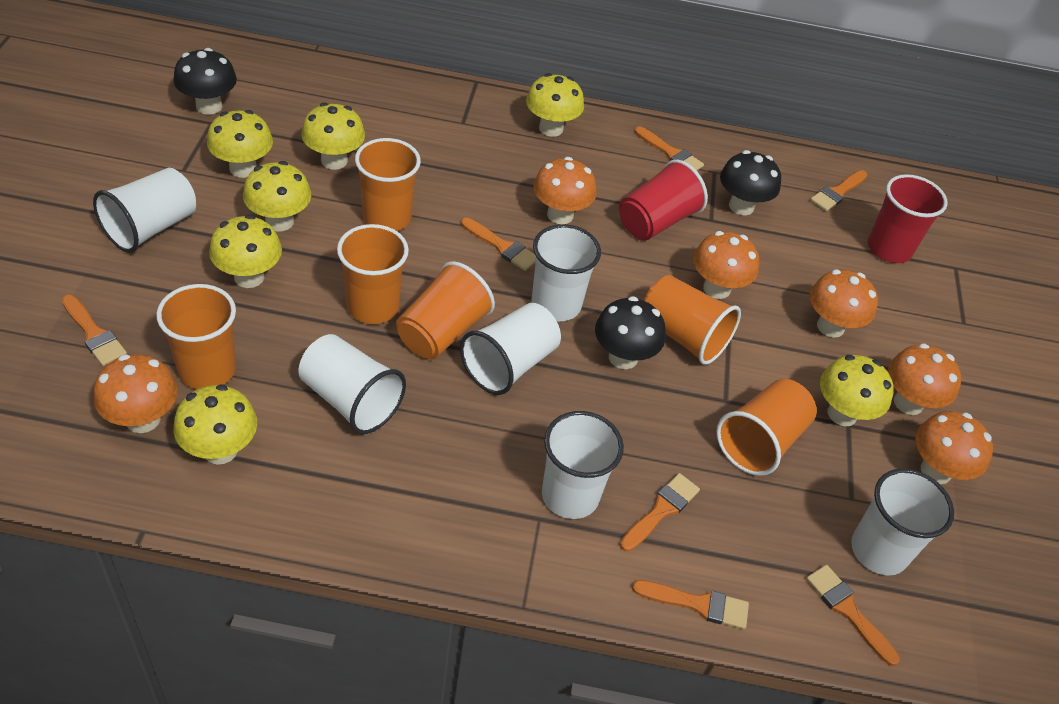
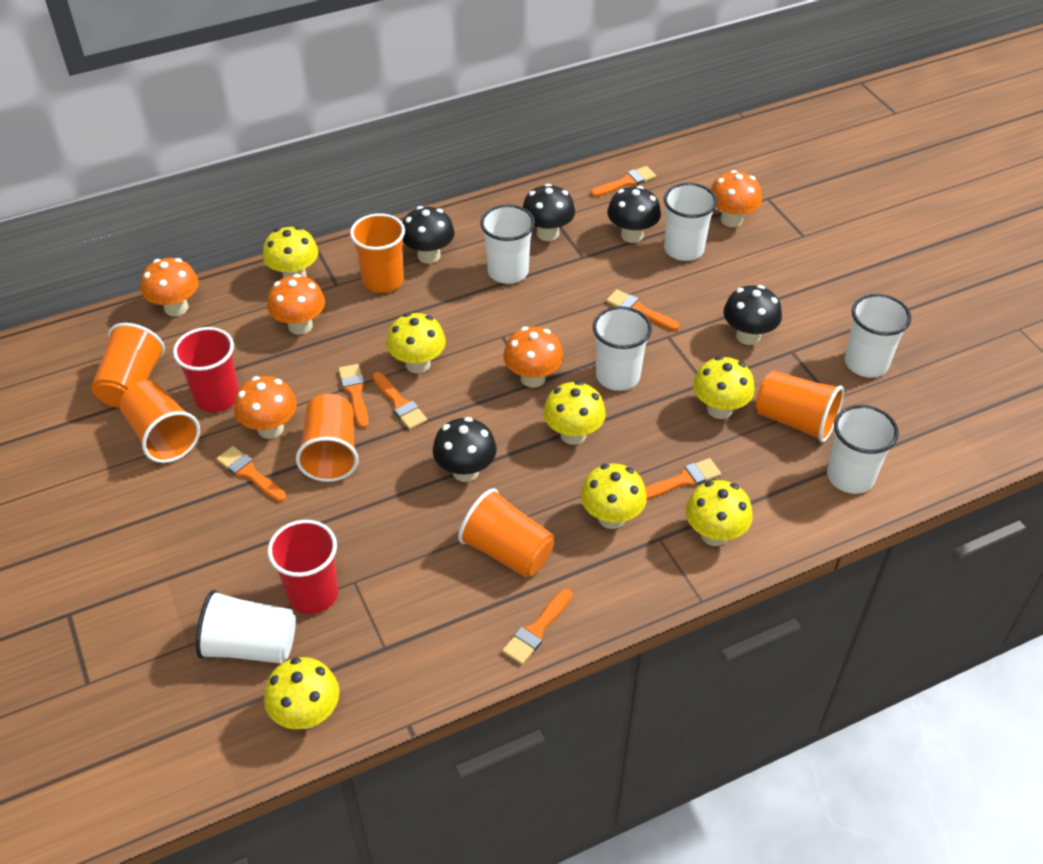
black mushroom: [173,48,237,115] [595,296,665,369] [720,150,781,215] = 3 -> [402,206,455,264] [433,417,497,482] [523,184,575,241] [607,186,661,243] [723,285,782,345] = 5
orange mushroom: [93,354,178,433] [533,157,597,224] [693,231,759,299] [810,269,878,338] [888,343,962,415] [915,411,993,484] = 6 -> [141,258,199,316] [234,376,297,439] [267,274,325,335] [503,326,563,387] [711,170,762,227] = 5

